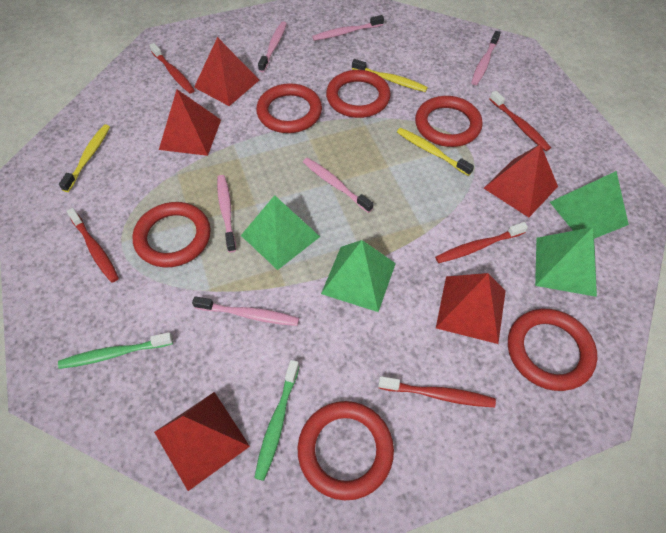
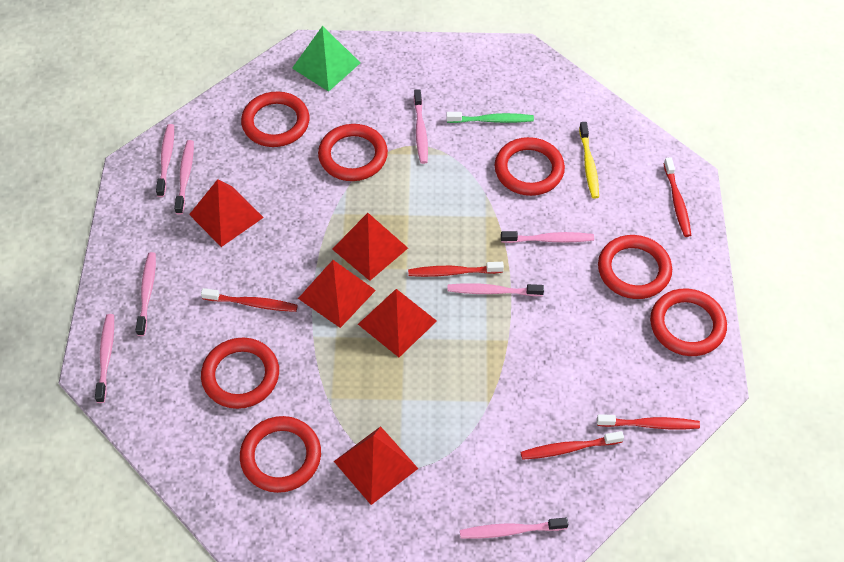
green pyramid: [241,195,320,270] [321,240,396,312] [535,227,597,297] [550,171,629,239] = 4 -> [292,26,360,92] = 1
green toothbrush: [58,332,173,369] [254,360,300,481] = 2 -> [446,112,534,123] = 1
pink toothbrush: [192,296,299,326] [217,175,236,253] [258,22,287,72] [303,158,374,213] [312,15,384,41] [471,31,501,85] = 6 -> [95,314,114,403] [136,252,156,336] [156,124,174,197] [174,140,194,215] [414,89,428,164] [447,283,544,296] [460,518,568,539] [501,231,594,243] = 8
red ring: [132,202,211,267] [256,83,322,133] [298,401,394,500] [326,70,391,118] [415,96,483,147] [508,309,597,391] = 6 -> [201,338,279,409] [240,416,321,493] [241,92,310,147] [318,124,388,181] [494,137,565,196] [598,235,672,299] [650,289,727,356] = 7
yellow toothbrush: [59,124,110,192] [352,59,428,92] [397,128,474,176] = 3 -> [579,122,599,199] = 1

